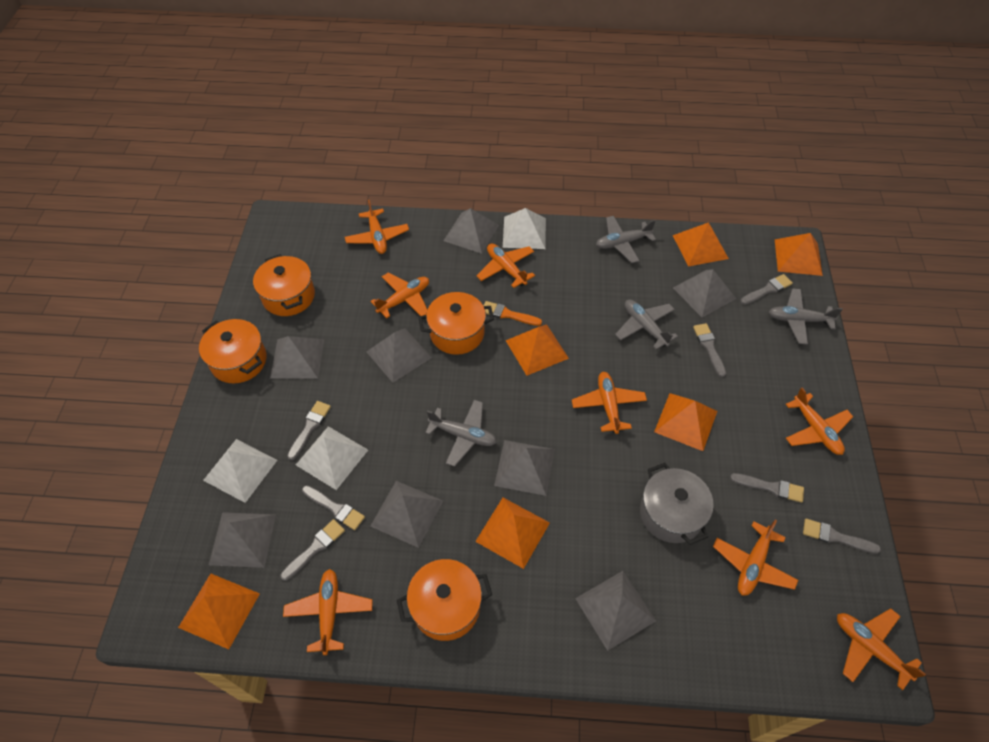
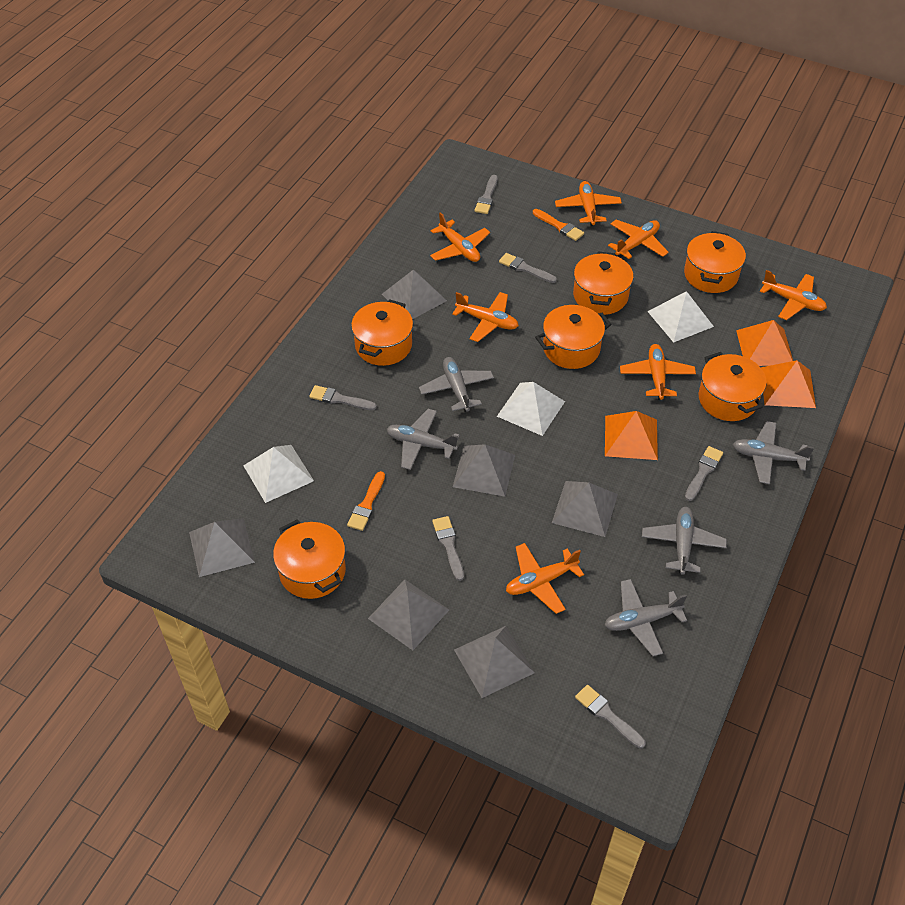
grey brush: [281,519,345,581] [287,401,331,461] [302,485,365,530] [693,323,726,377] [730,473,804,503] [741,274,793,305] [803,519,881,554] = 7 -> [309,385,377,410] [432,516,464,581] [475,175,498,214] [499,253,557,283] [575,685,646,748] [685,446,723,501] = 6
grey plane: [425,400,497,467] [596,216,656,263] [615,299,678,350] [769,288,843,345] = 4 -> [387,409,460,470] [419,357,494,412] [604,579,687,656] [642,507,727,575] [733,421,814,484] = 5
grey pot: [640,463,714,545] = 1 -> none = 0
grey pyramid: [209,512,276,568] [270,336,324,379] [366,328,432,383] [370,481,443,548] [443,208,499,254] [494,440,555,496] [575,571,656,651] [673,269,736,318] = 8 -> [189,518,255,577] [368,580,449,650] [382,270,447,319] [453,444,515,497] [454,626,535,698] [552,481,618,537] = 6
orange brush: [484,301,542,326] = 1 -> [347,471,385,531] [533,209,584,241] = 2
orange plane: [283,569,372,655] [345,200,409,254] [371,272,429,318] [476,244,535,288] [572,372,647,434] [713,519,798,596] [786,387,853,455] [837,608,926,690] = 8 -> [430,212,490,262] [452,292,519,342] [506,543,584,614] [555,181,622,226] [608,220,669,259] [620,344,696,400] [760,270,827,320] = 7
orange pot: [199,319,267,383] [253,254,315,316] [397,559,492,641] [418,292,494,355] = 4 -> [273,520,346,599] [351,299,413,366] [535,305,611,369] [573,252,634,315] [684,231,746,293] [699,352,767,421] = 6
orange pyramid: [178,574,260,649] [475,498,550,569] [505,324,569,376] [654,393,717,451] [673,222,729,267] [775,233,823,276] = 6 -> [605,411,658,460] [736,320,793,366] [761,360,816,408] = 3

